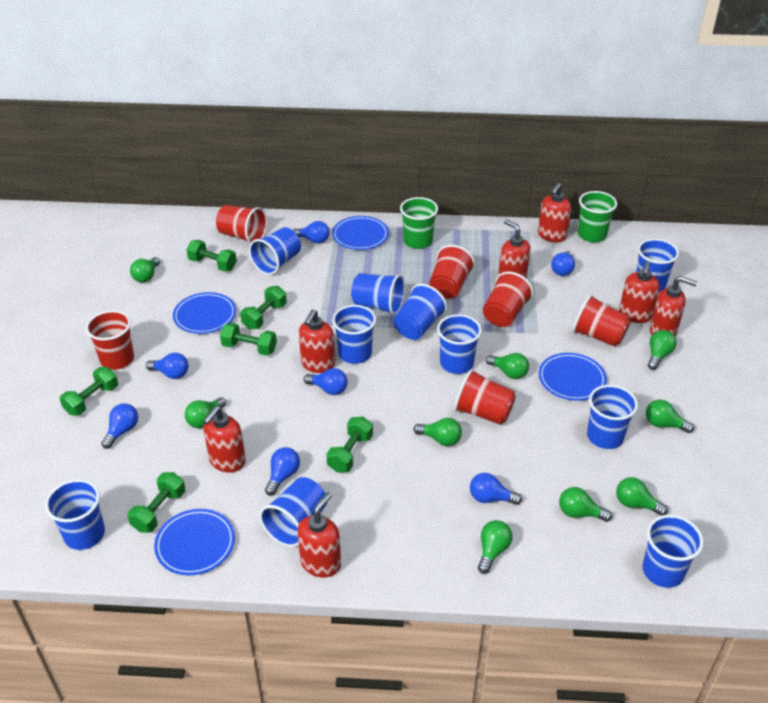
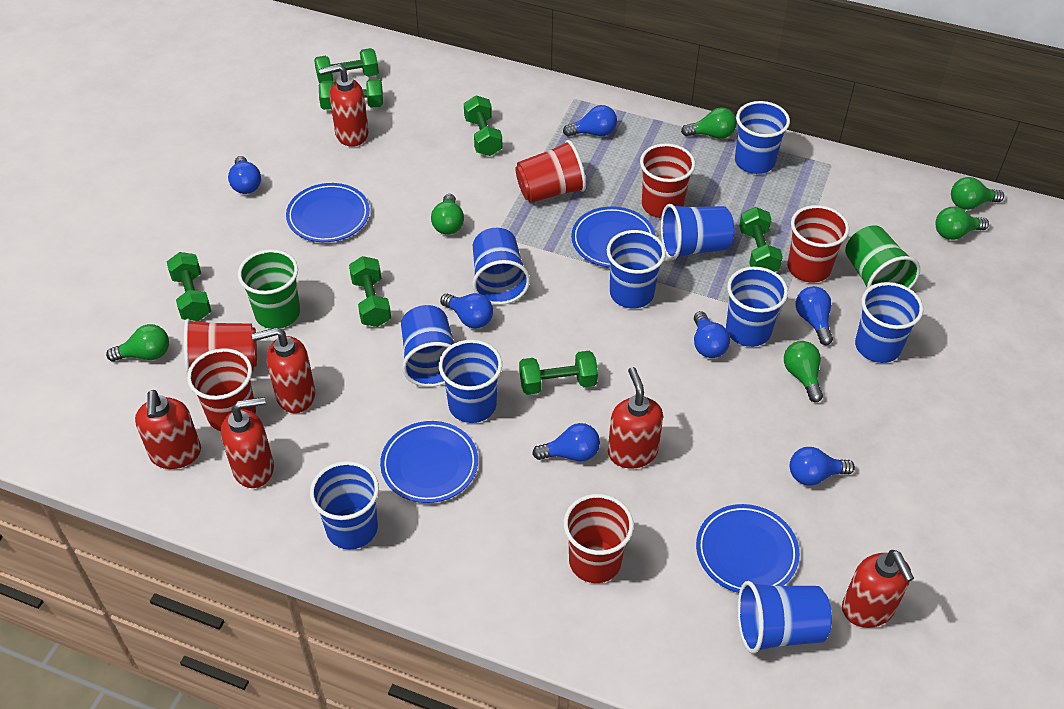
green dumbbell: [60,367,118,416] [127,472,185,533] [187,240,237,272] [220,323,277,356] [240,286,287,329] [326,416,373,472] = 6 -> [167,252,211,321] [314,48,379,83] [319,79,383,110] [349,256,391,327] [464,95,502,156] [519,351,598,395] [739,207,783,272] = 7
green light bulb: [130,257,160,283] [185,397,226,428] [414,418,462,446] [478,520,512,574] [486,353,529,379] [559,487,612,522] [616,477,668,516] [646,400,694,433] [648,330,676,370] = 9 -> [106,324,169,362] [431,194,464,235] [681,107,737,139] [784,341,823,402] [935,207,989,240] [951,177,1004,210] = 6
red soap dispenser: [203,406,246,472] [297,492,341,578] [299,309,335,373] [498,219,530,279] [538,183,571,242] [619,261,660,323] [650,276,697,336] = 7 -> [135,390,201,469] [221,397,274,488] [252,327,315,413] [319,64,368,147] [608,367,663,469] [842,550,914,628] = 6

